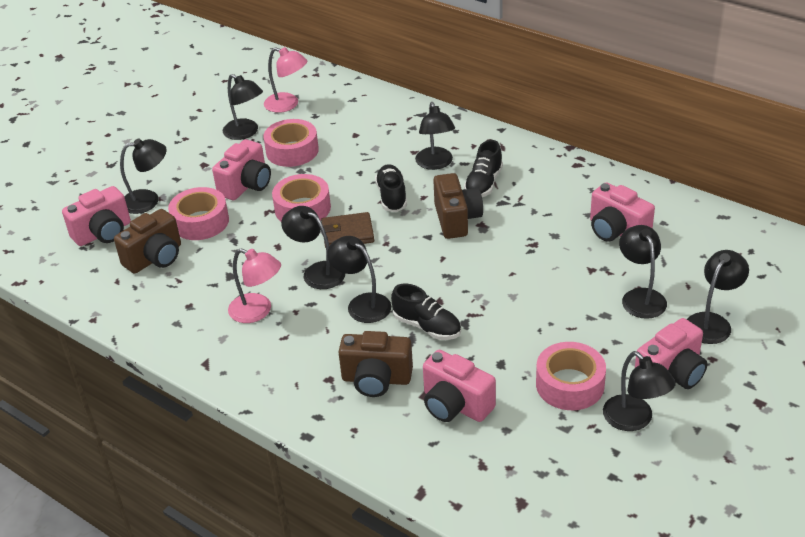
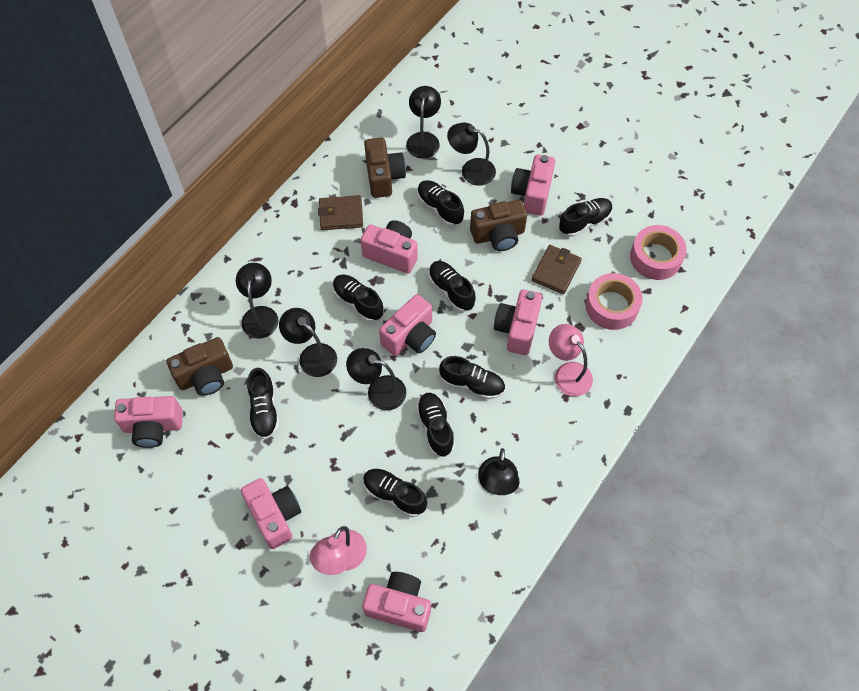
black lamp: [120,139,167,214] [223,74,263,140] [281,206,345,289] [327,236,391,323] [415,102,455,170] [603,351,676,431] [619,225,667,319] [687,250,749,344] = 8 -> [236,263,279,339] [279,308,337,377] [346,348,406,410] [406,86,441,159] [447,123,496,186] [478,448,520,495] = 6
black shoe: [375,164,407,212] [391,284,461,340] [464,140,503,197] = 3 -> [247,368,279,439] [332,274,384,322] [363,468,427,517] [416,393,455,457] [417,180,464,226] [428,261,476,312] [439,356,505,399] [559,198,613,237] = 8
brown wallet: [321,212,374,248] = 1 -> [318,195,363,230] [532,245,582,294] = 2
pink camera: [62,186,131,246] [212,139,271,200] [423,350,496,422] [590,182,655,242] [635,318,708,389] = 5 -> [114,396,183,448] [241,478,301,549] [360,220,418,274] [362,572,431,632] [379,294,436,356] [494,290,542,355] [511,154,555,216] = 7
pink tape: [168,187,229,240] [263,119,319,167] [272,174,331,221] [536,342,606,410] = 4 -> [586,273,643,330] [630,225,687,280] = 2

